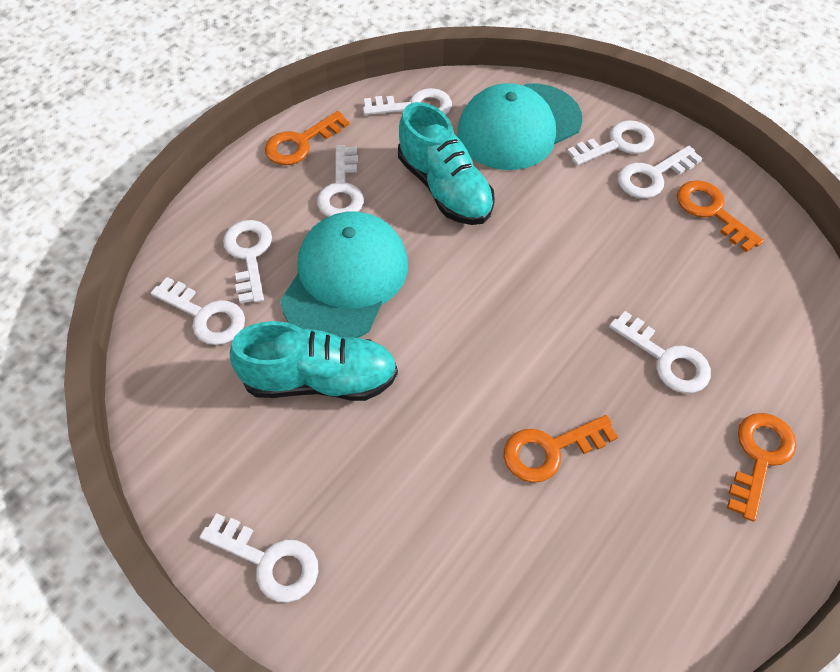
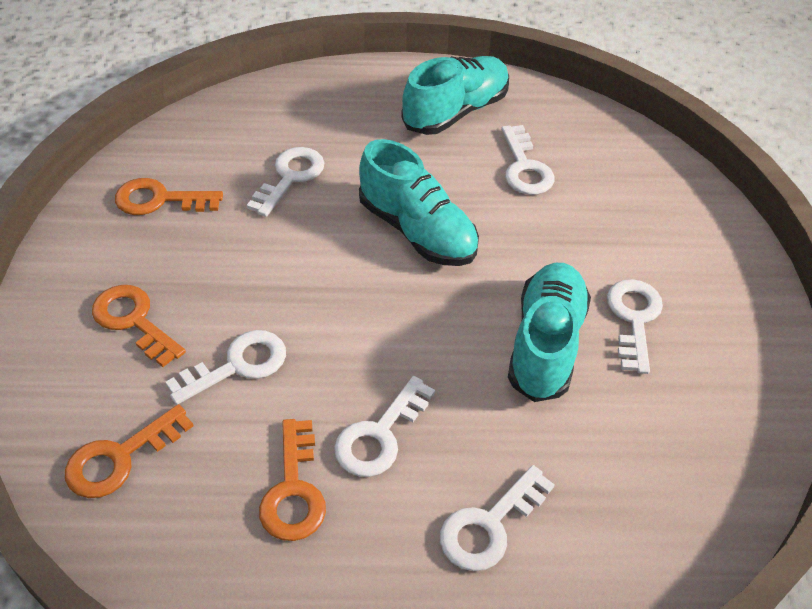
turquoise cap: [280,211,408,338] [457,83,582,170] = 2 -> none = 0
turquoise shoe: [230,321,398,401] [398,102,495,225] = 2 -> [359,139,479,266] [401,56,509,135] [508,263,591,402] = 3
white key: [151,277,245,345] [199,513,319,603] [223,220,272,304] [317,145,364,217] [363,88,452,115] [567,120,655,166] [609,311,711,393] [618,146,703,198] = 8 -> [165,330,286,405] [247,147,324,217] [334,376,435,477] [440,465,555,571] [501,125,554,195] [607,279,663,374] = 6

